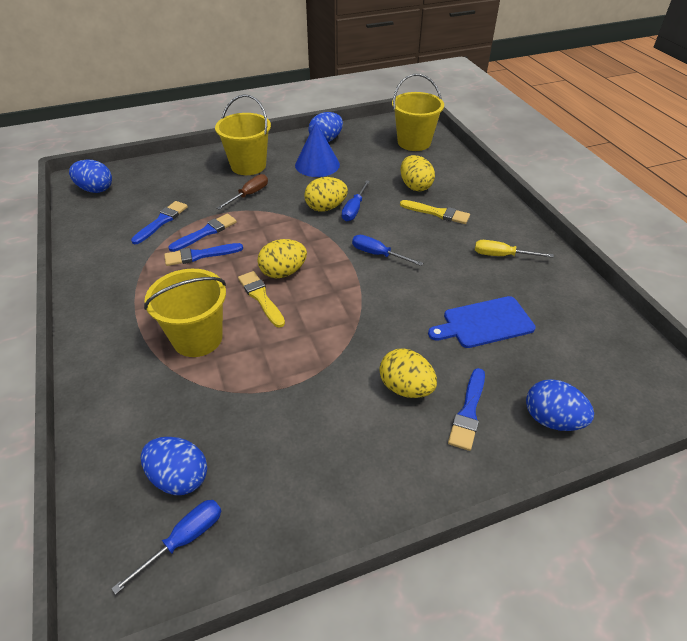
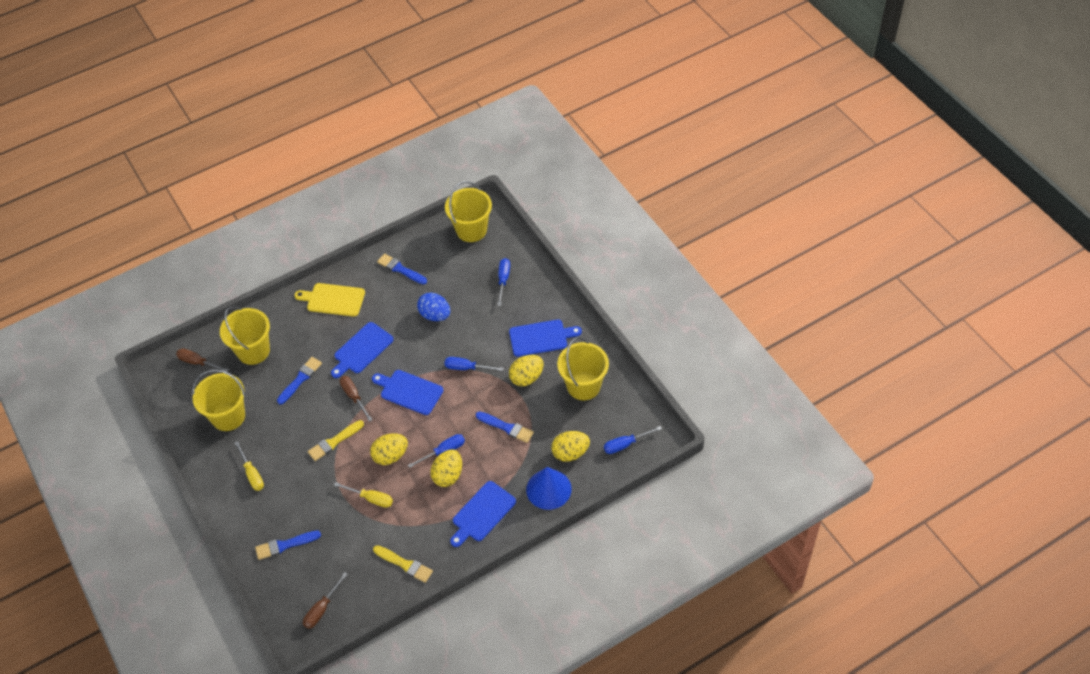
blue cutting board: [428,296,536,348] = 1 -> [331,322,394,378] [372,370,443,415] [450,481,516,547] [509,319,582,357] = 4
blue egg: [69,159,112,193] [141,437,207,495] [308,112,343,142] [526,379,594,431] = 4 -> [417,292,450,321] = 1
blue screwdriver: [111,500,221,595] [342,180,370,221] [352,235,423,266] = 3 -> [408,434,465,468] [444,357,504,371] [497,258,510,306] [604,426,662,454] = 4
brown screwdriver: [217,174,268,210] = 1 -> [176,348,229,372] [303,572,348,629] [340,376,372,422] = 3
yellow bucket: [144,269,226,357] [215,94,271,175] [392,74,444,151] = 3 -> [192,369,245,431] [220,306,270,365] [445,181,492,242] [557,337,609,400] = 4
yellow cutting board: none = 0 -> [294,283,365,317] = 1
yellow screwdriver: [475,240,554,258] = 1 -> [235,441,264,491] [334,482,393,508] = 2

